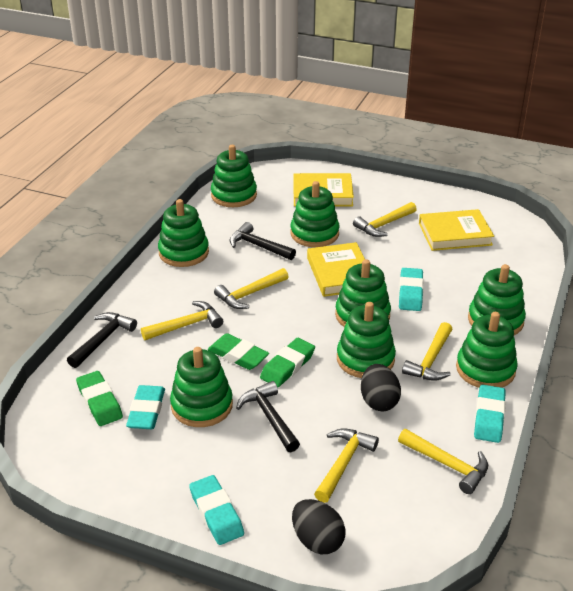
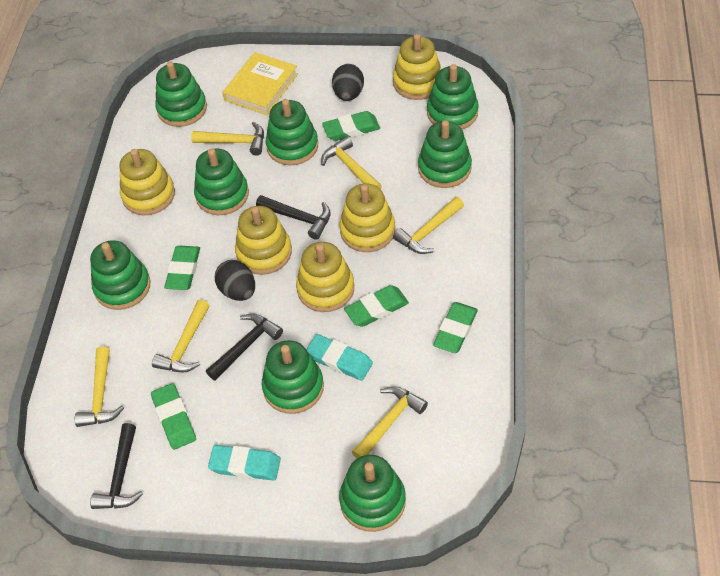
green eraser: [76,371,123,426] [208,333,269,370] [260,338,315,387] = 3 -> [151,383,196,450] [164,246,200,290] [322,111,380,141] [344,285,409,327] [433,302,478,353] = 5
turquoise eraser: [126,385,165,429] [189,475,244,545] [399,268,424,311] [474,385,506,443] = 4 -> [208,445,281,481] [306,334,373,381] = 2
yellow book: [293,173,354,207] [307,242,365,297] [419,209,494,251] = 3 -> [222,52,298,115] = 1
yellow stacking toy: none = 0 -> [120,149,175,215] [235,206,292,275] [296,242,354,312] [339,184,395,252] [393,34,441,100] = 5

